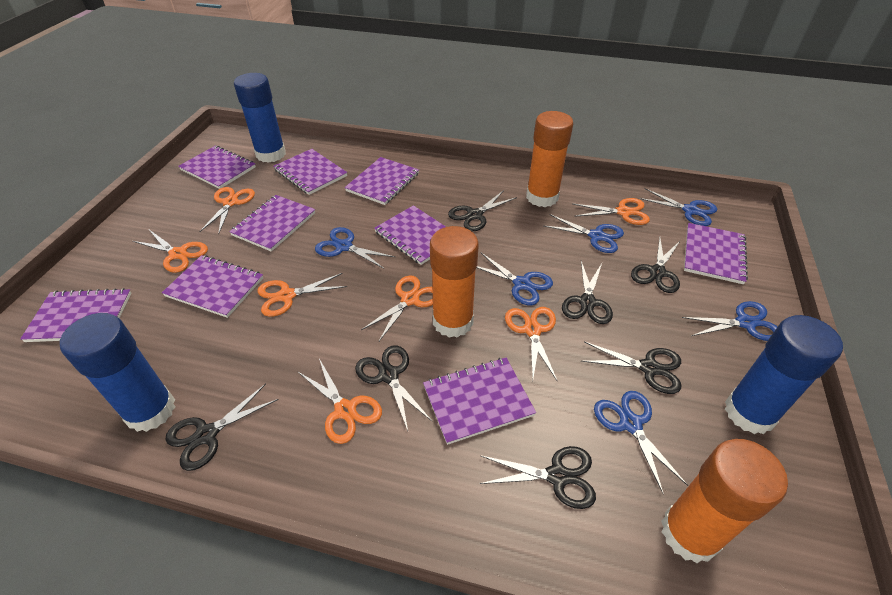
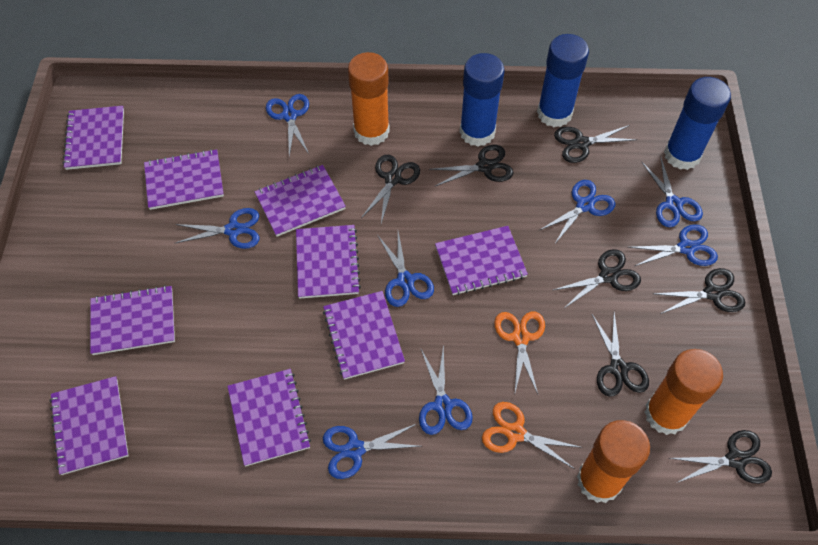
blue scissors: [315,227,395,269] [476,253,553,305] [544,214,624,253] [594,391,688,495] [639,188,717,226] [682,301,777,341] = 6 -> [175,208,259,249] [266,94,309,156] [323,424,421,479] [378,232,434,307] [419,344,473,435] [540,180,615,245] [629,224,718,266] [642,158,703,227] = 8
orange scissors: [133,230,208,273] [199,187,255,235] [257,273,347,317] [297,359,382,444] [361,276,433,341] [505,307,558,382] [573,198,650,225] = 7 -> [482,402,583,469] [494,312,545,394] = 2

